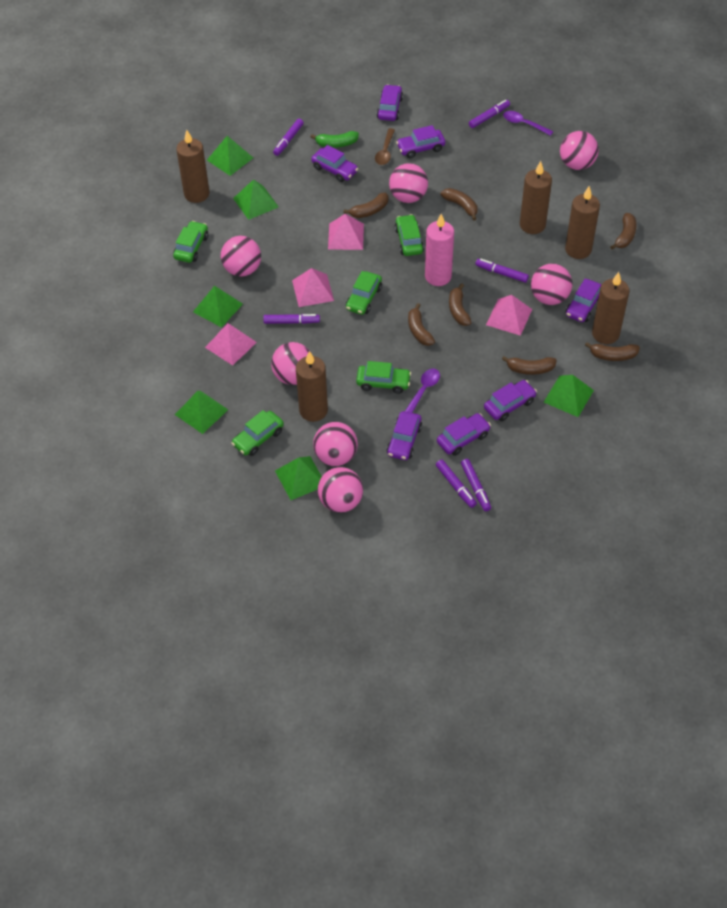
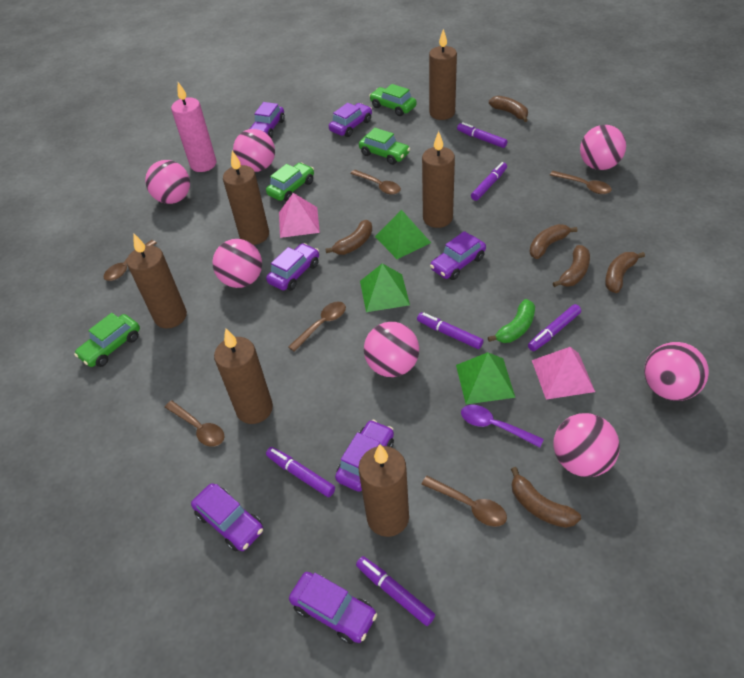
brown banana: [343,193,389,218] [408,303,435,346] [441,188,478,221] [449,283,472,326] [502,356,557,375] [585,342,640,361] [610,213,637,249] = 7 -> [325,220,372,255] [489,96,528,122] [511,467,581,528] [529,224,577,259] [553,245,590,287] [605,252,645,293] = 6
brown candle: [176,130,210,203] [296,351,328,422] [520,161,552,234] [565,186,600,259] [592,272,630,344] = 5 -> [127,234,187,329] [214,328,273,424] [223,151,269,245] [358,444,409,537] [422,131,455,228] [429,29,457,120] = 6
brown spoon: [375,128,395,165] = 1 -> [103,240,157,281] [165,401,225,447] [288,302,346,352] [350,170,401,195] [421,476,507,527] [550,171,612,194] = 6
green car: [173,221,208,263] [231,410,284,456] [346,271,382,315] [356,361,411,394] [394,214,424,256] = 5 -> [74,313,140,367] [266,163,314,202] [359,128,410,165] [369,84,417,116] = 4
green pyramid: [175,391,228,434] [193,286,243,327] [207,136,253,176] [233,179,279,220] [275,456,322,500] [544,375,594,417] = 6 -> [360,263,410,312] [375,210,431,259] [456,352,515,404] = 3
pink pyramid: [205,323,257,365] [292,268,334,307] [328,214,364,250] [486,295,532,336] = 4 -> [279,193,320,238] [532,347,595,400] = 2
purple spoon: [405,368,440,413] [503,111,553,136] = 2 -> [461,405,544,447] = 1

